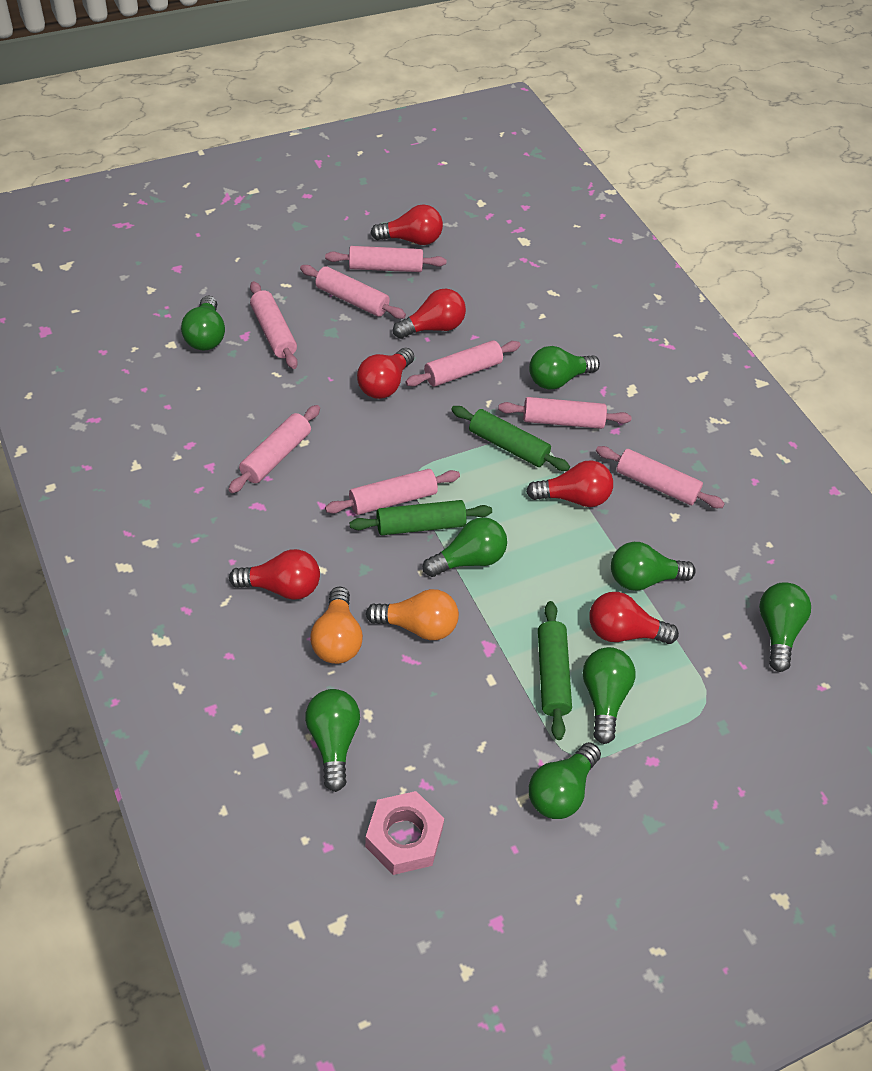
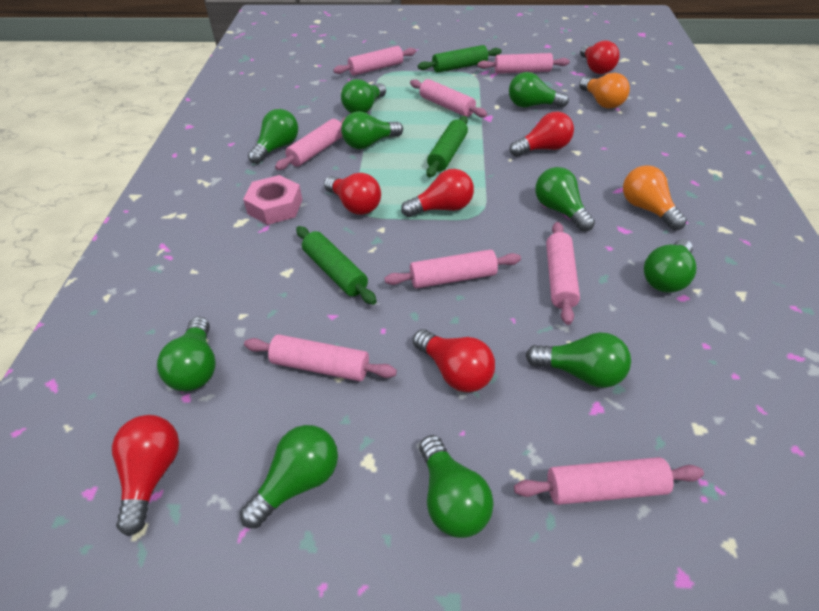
green light bulb: [181,296,225,351] [305,689,360,792] [423,517,507,577] [529,346,600,389] [529,742,601,819] [583,647,636,744] [611,542,696,591] [759,583,811,672] = 8 -> [157,317,216,391] [240,425,338,528] [248,109,298,164] [341,79,386,113] [341,111,403,149] [419,435,494,538] [509,72,569,108] [526,332,631,388] [535,167,595,232] [644,239,697,293] = 10

